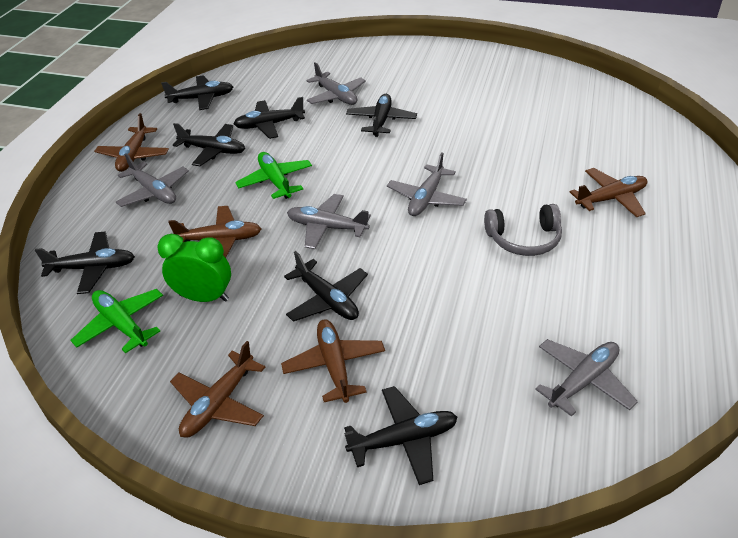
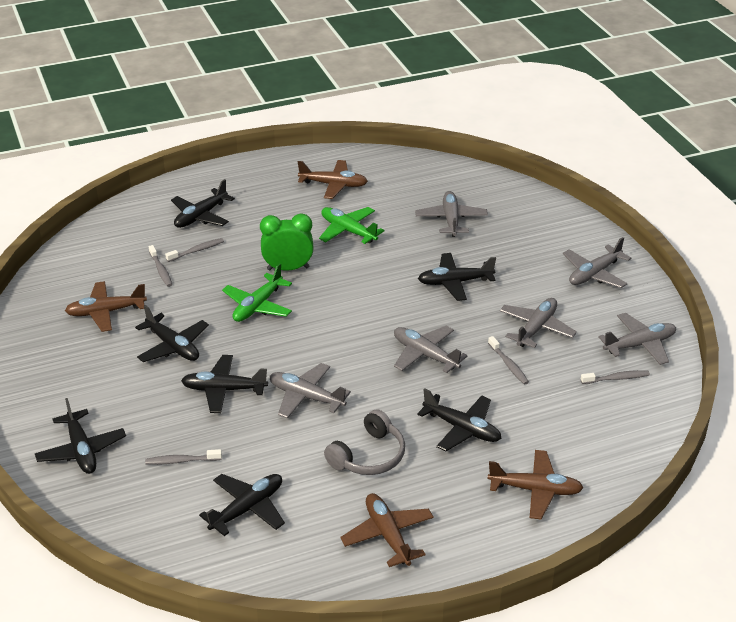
brown plane: [94,113,169,172] [168,206,261,258] [170,341,265,438] [281,319,385,403] [570,168,647,217] = 5 -> [65,281,147,332] [298,160,368,199] [340,493,434,567] [488,450,583,520] = 4
grey plane: [116,153,189,207] [287,194,371,249] [306,62,366,105] [387,152,467,216] [535,339,638,417] = 5 -> [269,363,351,418] [394,326,468,373] [415,191,488,237] [500,298,577,348] [563,237,631,288] [598,313,676,365] = 6
grey toothbrush: none = 0 -> [145,449,222,465] [149,245,172,287] [165,238,224,262] [488,336,529,385] [581,370,650,384] = 5

